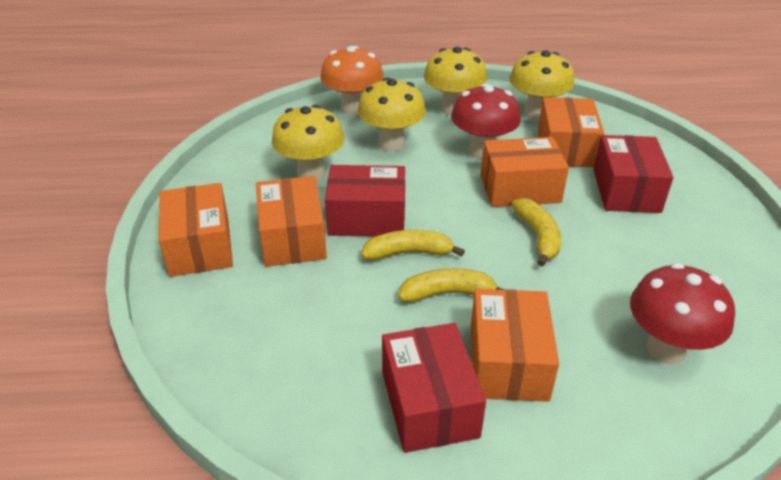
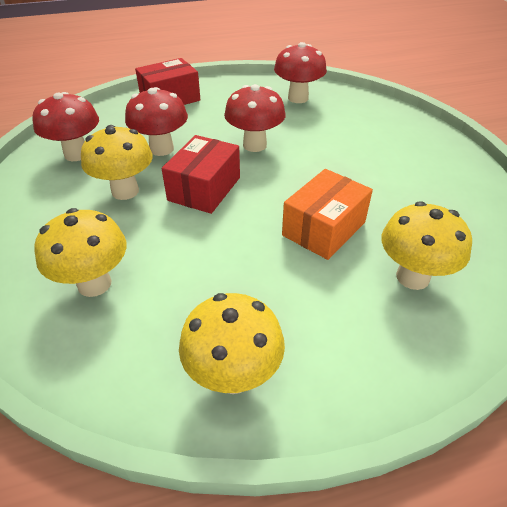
orange box: [159,183,233,277] [256,176,327,267] [471,289,559,402] [480,137,569,207] [538,97,604,167] = 5 -> [282,169,373,260] = 1
orange mushroom: [320,46,384,115] = 1 -> none = 0
red box: [325,165,405,237] [382,323,486,453] [594,135,673,213] = 3 -> [135,58,200,105] [162,135,240,214] = 2
red mushroom: [451,84,521,159] [630,263,735,365] = 2 -> [33,92,99,161] [125,87,188,156] [224,84,286,152] [274,42,327,103] = 4
yellow banana: [361,230,465,261] [398,268,505,303] [512,198,561,267] = 3 -> none = 0

